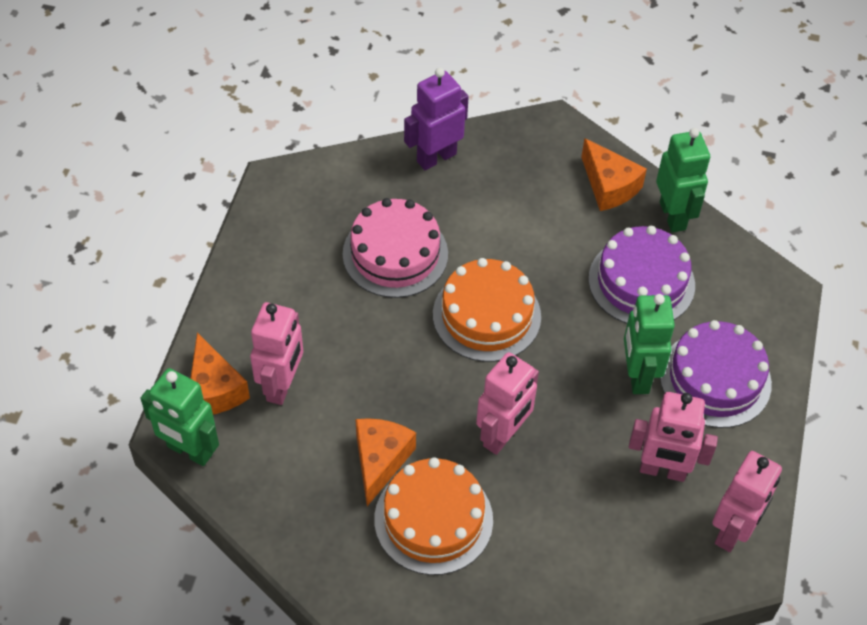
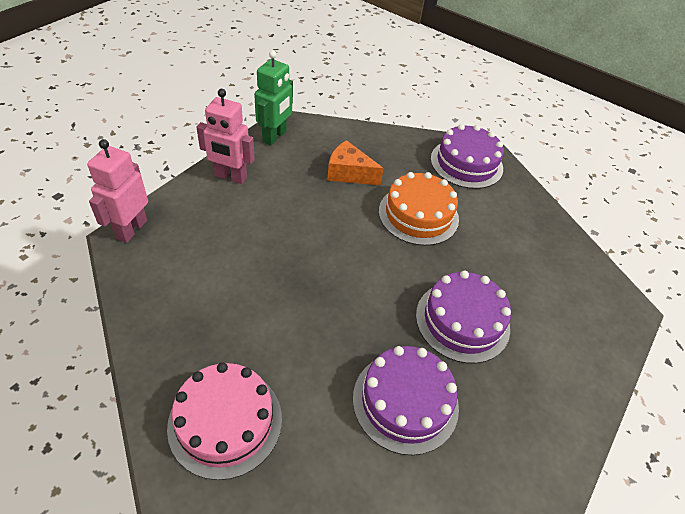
green robot: [140,368,219,466] [624,294,675,394] [656,128,710,232] = 3 -> [254,50,293,145] = 1
orange cake: [374,458,493,575] [433,258,541,362] = 2 -> [379,172,459,246] = 1
orange cheese: [190,333,250,414] [356,418,416,506] [581,138,647,211] = 3 -> [327,140,384,185] = 1
pink robot: [250,302,303,405] [476,352,539,455] [629,392,718,482] [712,451,782,552] = 4 -> [87,139,148,243] [196,89,255,184] = 2
purple cake: [588,226,695,324] [660,320,772,428] = 2 -> [353,346,459,455] [416,270,511,364] [431,124,504,189] = 3
purple robot: [404,68,469,170] = 1 -> none = 0

